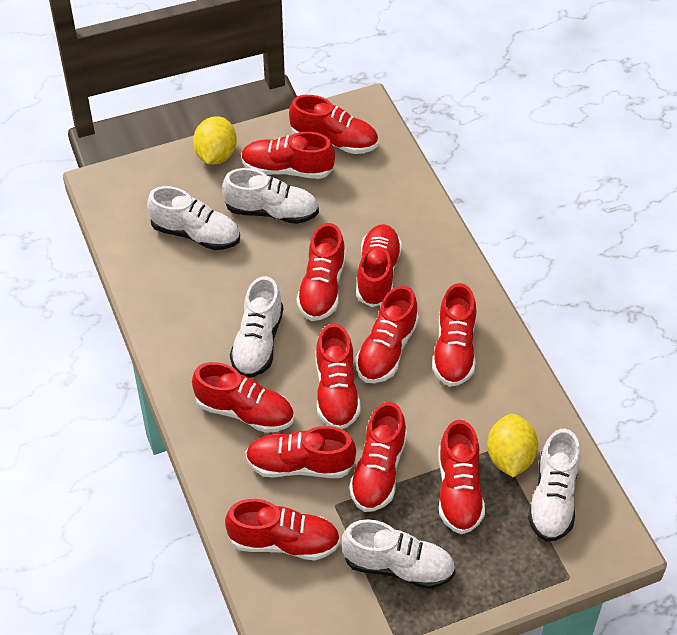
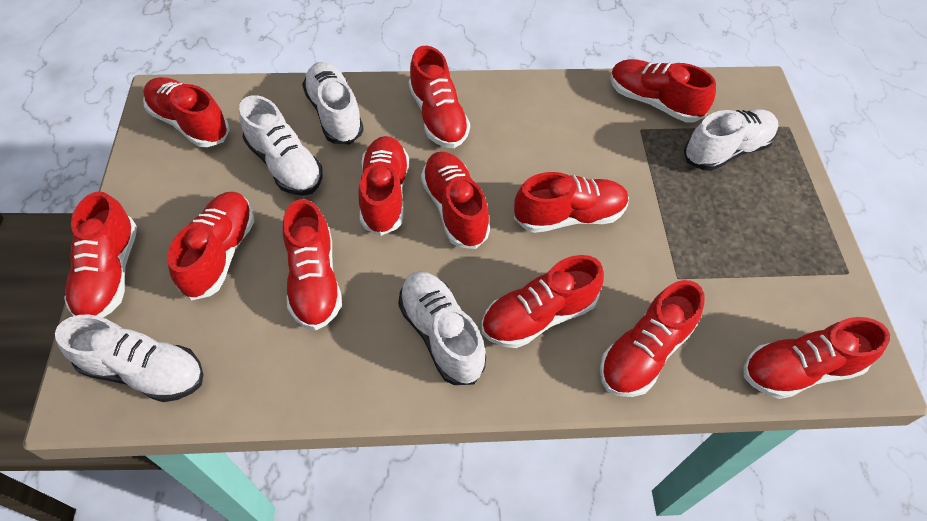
yellow lemon: [193,116,237,164] [487,414,538,477] = 2 -> none = 0

